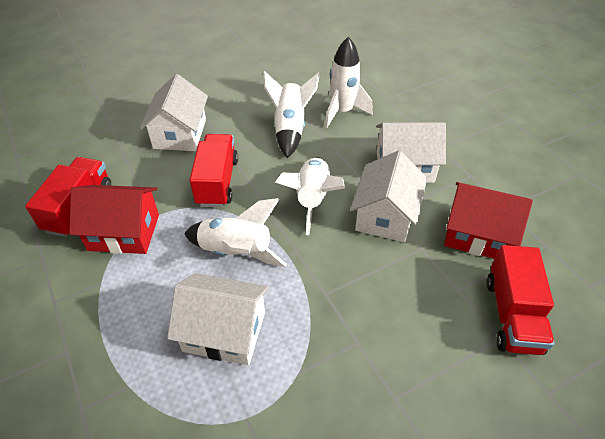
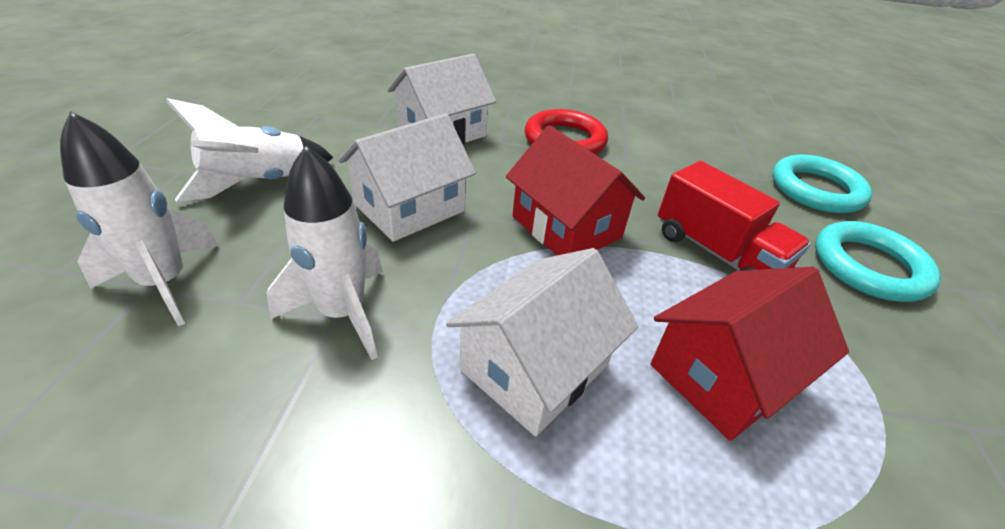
red ring: none = 0 -> [525,109,608,154] = 1
red truck: [25,157,111,237] [190,134,238,207] [487,245,554,355] = 3 -> [658,161,811,271] = 1
turquoise ring: none = 0 -> [772,154,872,213] [815,221,941,302] = 2
white house: [140,74,208,151] [167,273,269,365] [350,150,427,242] [376,122,446,183] = 4 -> [338,113,476,242] [388,54,496,144] [446,248,638,436] = 3
white rocket: [184,198,287,267] [263,71,320,158] [275,157,345,235] [325,37,373,128] = 4 -> [60,111,219,326] [166,98,334,202] [267,146,383,360] = 3

